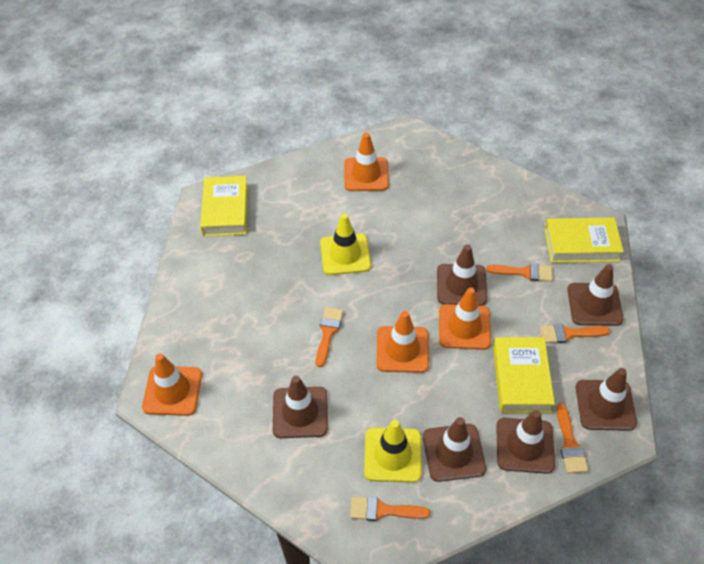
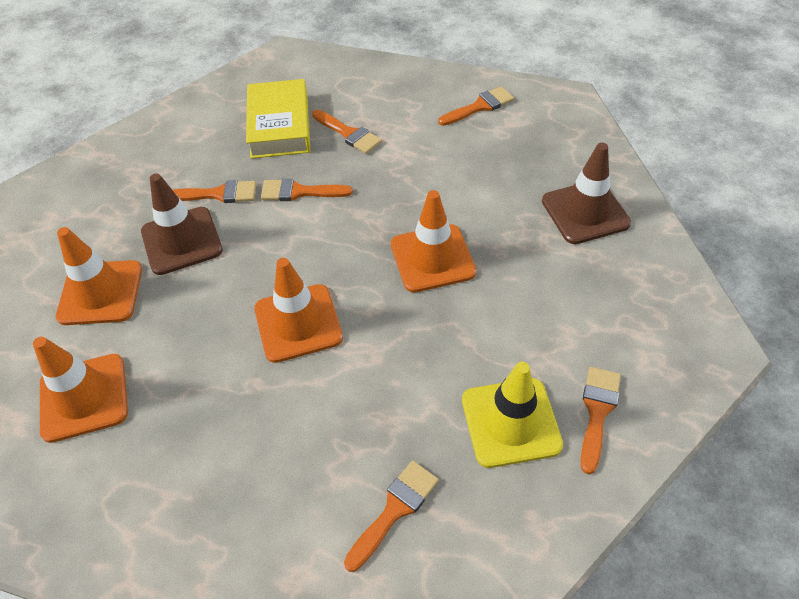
brown traffic cone: [273,376,328,438] [423,417,486,482] [437,245,487,306] [496,410,555,474] [567,264,624,326] [576,368,637,431] = 6 -> [141,174,223,275] [542,143,631,244] = 2
orange brush: [316,307,343,367] [350,496,430,521] [486,263,553,282] [540,324,610,343] [556,403,588,473] = 5 -> [173,180,256,203] [261,179,353,201] [312,110,382,154] [344,460,439,572] [438,86,514,126] [581,367,621,474] = 6
yellow book: [200,176,248,236] [493,337,555,413] [544,218,624,263] = 3 -> [246,79,310,159] = 1
yellow traffic cone: [320,213,371,275] [364,420,422,483] = 2 -> [462,362,563,468] = 1

